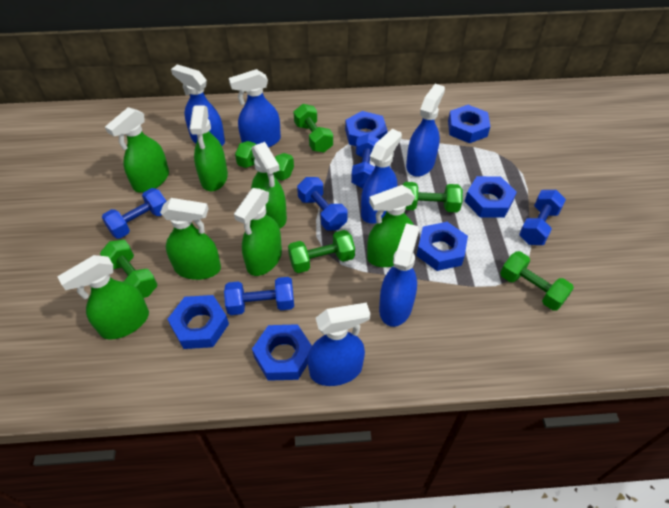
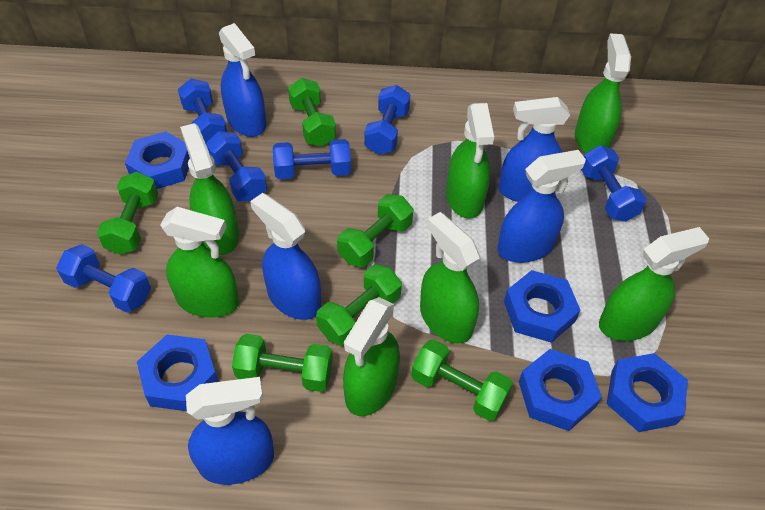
blue dumbbell: [102,188,167,239] [224,277,294,315] [297,177,348,231] [351,134,380,188] [519,190,566,245] = 5 -> [56,244,151,313] [178,79,227,144] [206,131,267,201] [273,139,351,179] [364,85,410,155] [581,145,646,222] = 6
blue nut: [168,295,229,349] [252,324,312,381] [345,111,388,146] [416,222,468,271] [448,105,491,143] [465,176,517,218] = 6 -> [125,131,190,189] [137,334,218,411] [504,270,581,343] [518,349,602,431] [607,353,688,432] = 5
blue spray bottle: [171,64,225,146] [229,69,281,148] [307,302,370,386] [361,129,402,224] [379,223,419,327] [406,84,445,177] = 6 -> [186,377,274,485] [219,23,266,137] [250,193,321,320] [497,150,586,263] [499,97,570,202] = 5

